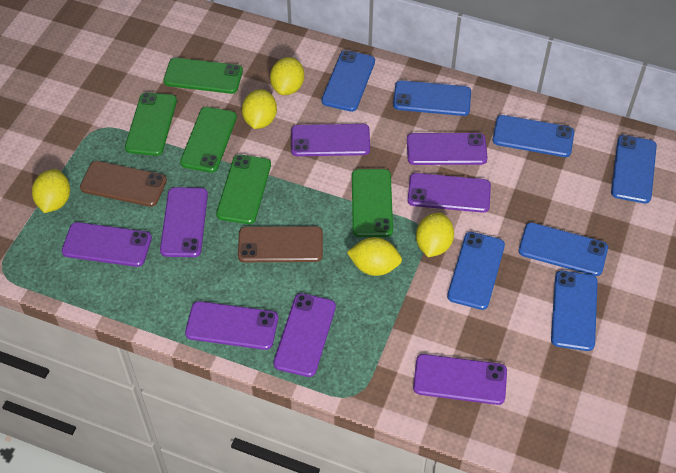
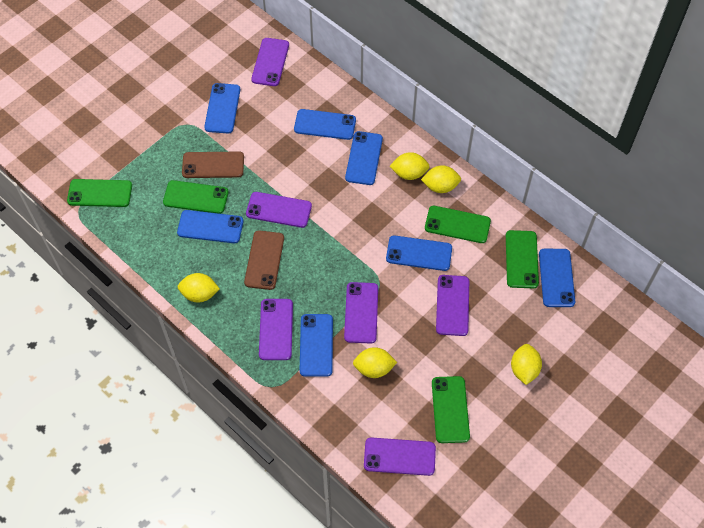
purple phone: [62,222,152,267] [160,187,208,257] [185,301,278,350] [273,293,336,377] [291,124,370,156] [407,133,488,165] [408,173,491,213] [413,354,507,405] = 8 -> [246,192,312,228] [251,38,289,86] [259,299,293,360] [344,282,378,344] [364,437,436,476] [436,275,469,336] = 6

